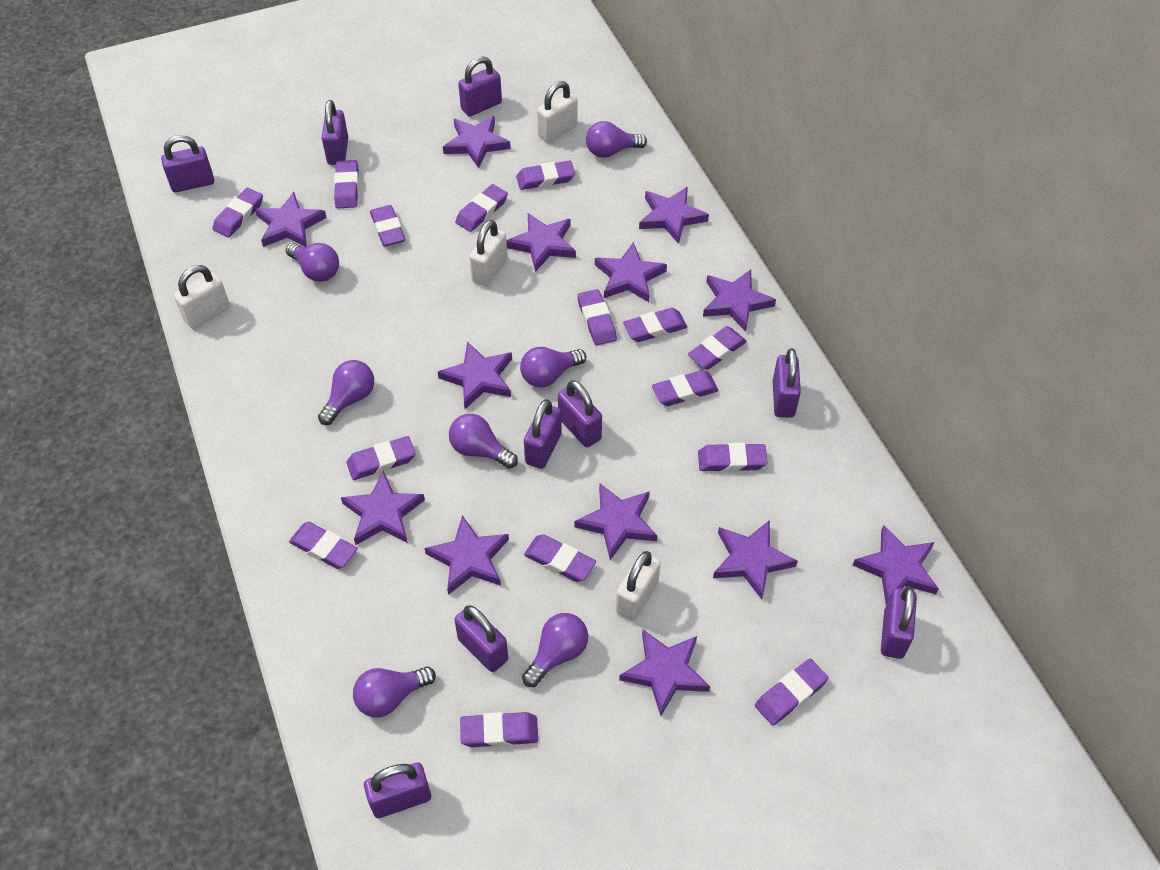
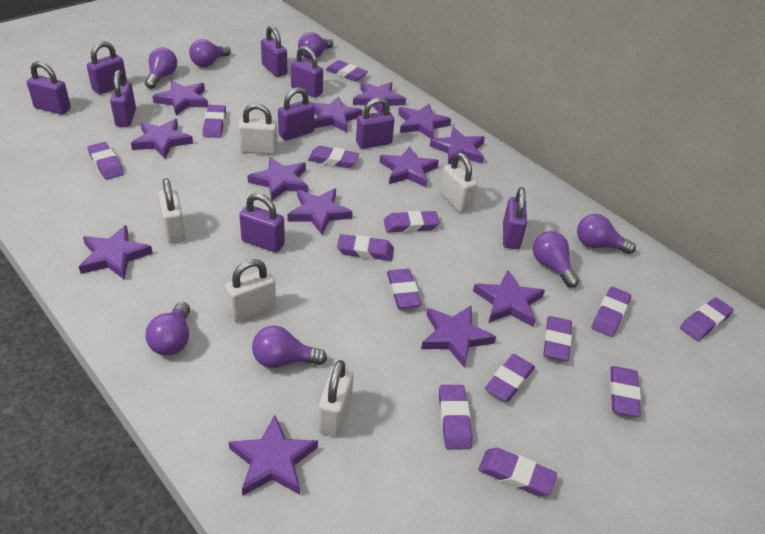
purple eraser: [213,188,263,237] [289,522,358,569] [334,160,359,208] [346,436,416,480] [370,205,406,247] [455,184,508,232] [460,712,538,747] [516,161,575,190] [524,534,596,582] [577,289,617,346] [623,308,687,342] [652,370,719,406] [688,326,747,370] [698,443,768,472] [755,659,829,726] = 15 -> [87,142,124,180] [203,105,226,138] [308,146,359,168] [326,60,368,81] [337,234,394,261] [384,211,440,232] [387,269,422,309] [439,385,472,449] [478,448,557,496] [485,354,535,402] [543,316,572,361] [592,287,631,337] [610,366,641,417] [680,297,734,341] = 14
white padlock: [174,265,230,329] [469,220,508,287] [537,81,577,143] [616,551,661,621] = 4 -> [158,178,186,243] [225,259,276,322] [238,103,278,154] [318,360,354,437] [440,153,477,212] = 5

